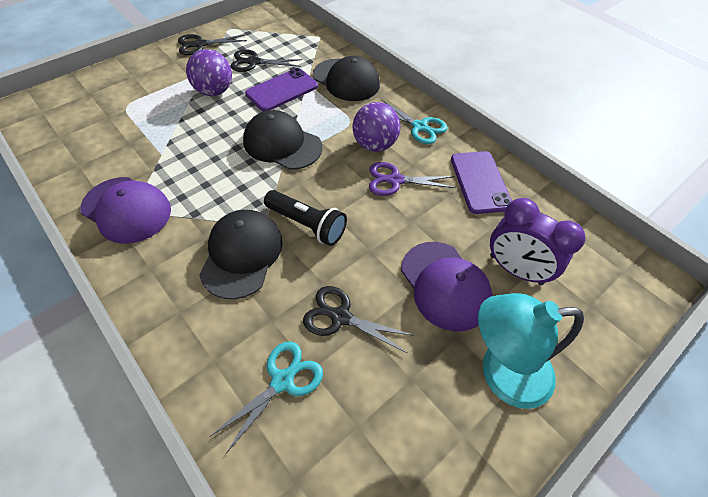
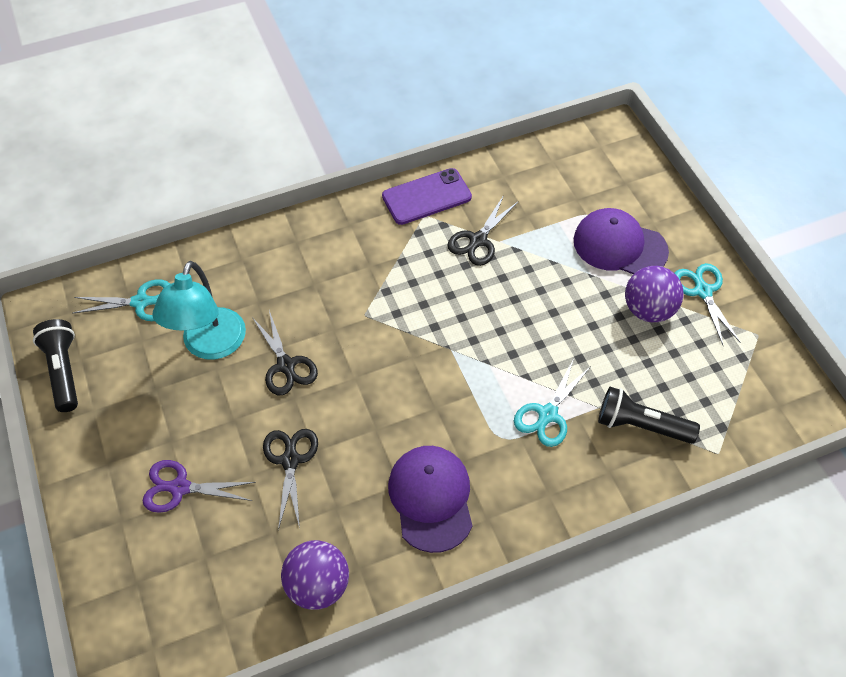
black cap: [199,210,283,299] [243,110,323,170] [313,56,380,101] = 3 -> none = 0
black flashlight: [264,190,347,246] = 1 -> [33,319,78,412] [598,387,700,444] = 2
purple clock: [490,198,585,285] = 1 -> none = 0
purple phone: [245,68,318,111] [451,151,512,214] = 2 -> [382,168,472,225] = 1
turquoise scissors: [211,341,323,454] [381,99,448,144] = 2 -> [72,279,170,321] [514,359,591,447] [675,263,741,345] = 3

